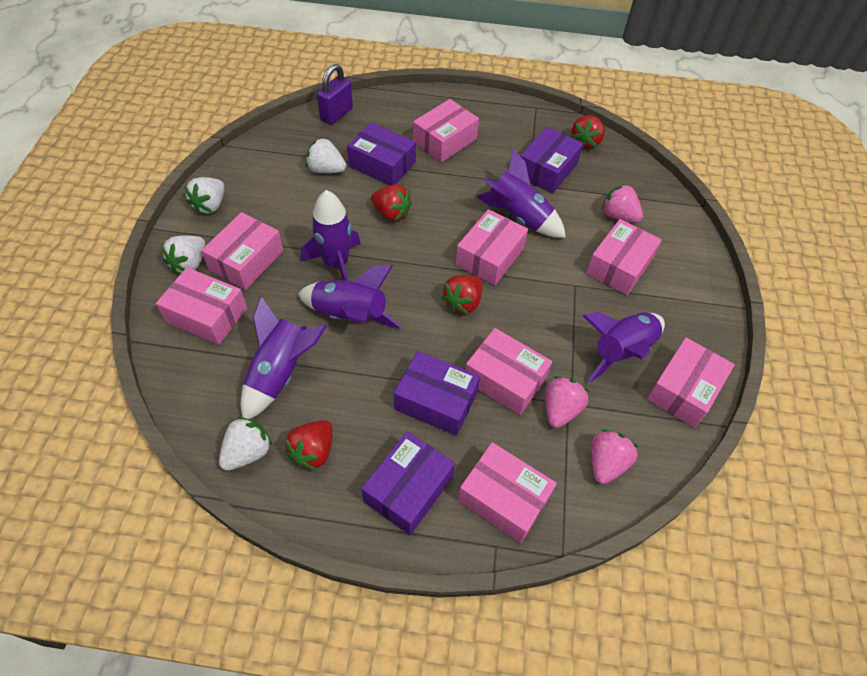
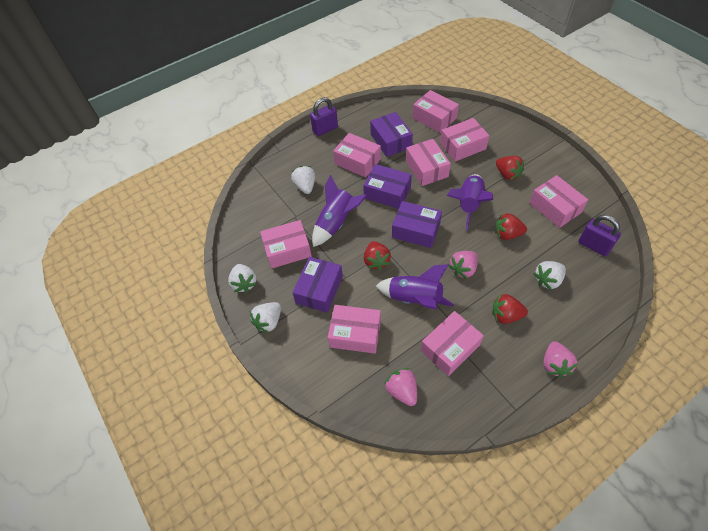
purple padlock: [317,64,353,125] = 1 -> [310,97,338,136] [578,215,621,256] = 2
purple rocket: [241,297,327,419] [298,265,402,328] [301,190,361,281] [476,149,566,238] [583,312,665,383] = 5 -> [312,175,367,247] [376,264,454,310] [447,174,493,230] = 3

